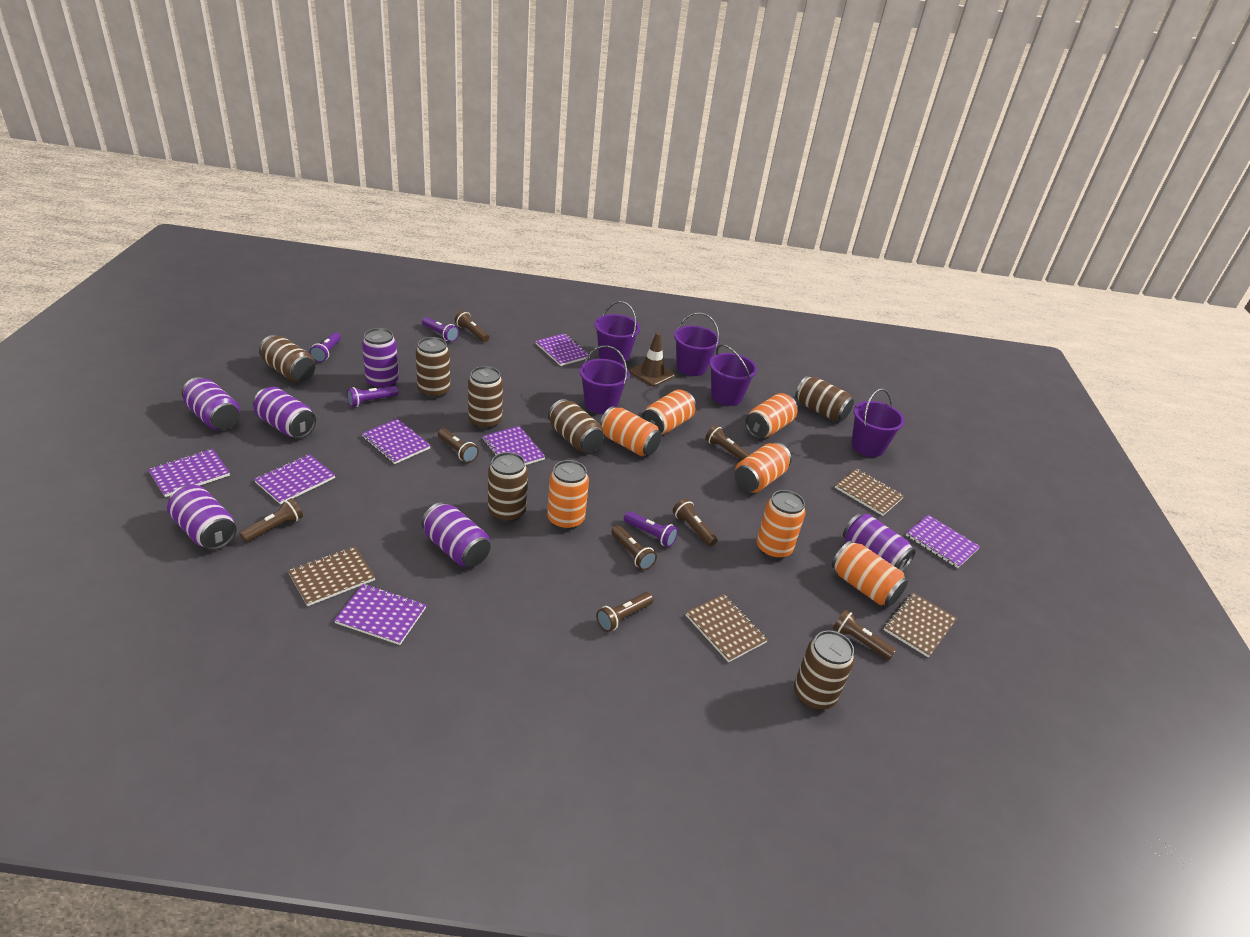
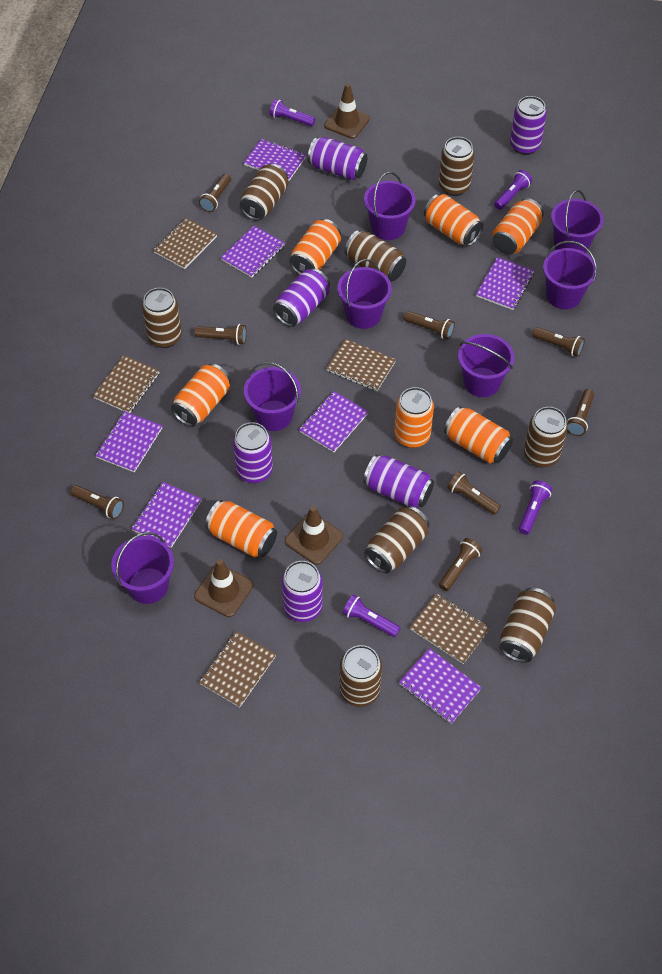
brown can: [259,335,315,382] [416,337,450,399] [468,366,503,430] [488,452,528,523] [548,399,604,452] [794,631,854,710] [795,376,854,421] = 7 -> [142,288,182,348] [240,164,288,221] [339,645,382,707] [344,230,406,281] [364,506,429,573] [439,137,474,196] [500,588,556,663] [524,407,568,468] = 8
brown notebook: [288,546,375,606] [685,594,768,662] [835,468,904,516] [884,592,957,658] = 4 -> [93,355,160,413] [153,218,217,269] [199,631,276,707] [326,339,396,391] [409,593,490,664] = 5
brown traffic cone: [629,333,675,386] = 1 -> [194,559,253,617] [285,506,343,565] [324,83,370,139] = 3
purple bucket: [579,345,630,414] [595,301,640,364] [674,313,720,376] [709,344,757,406] [851,388,905,457] = 5 -> [111,532,174,604] [244,362,301,431] [337,259,392,329] [364,172,416,240] [458,334,515,397] [543,241,597,309] [551,190,604,253] = 7

